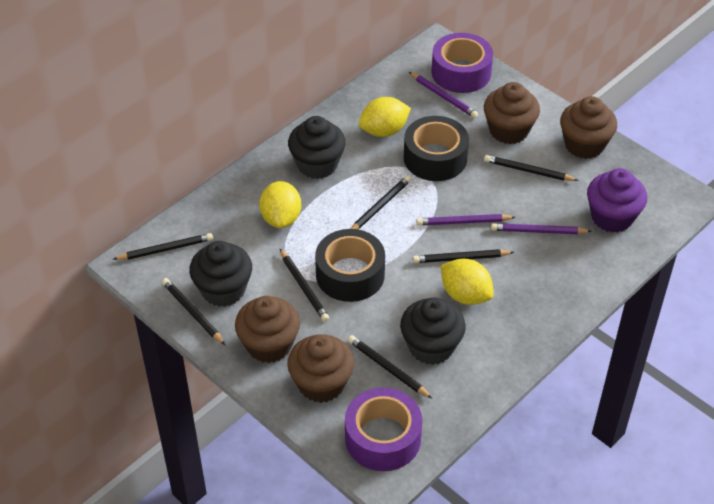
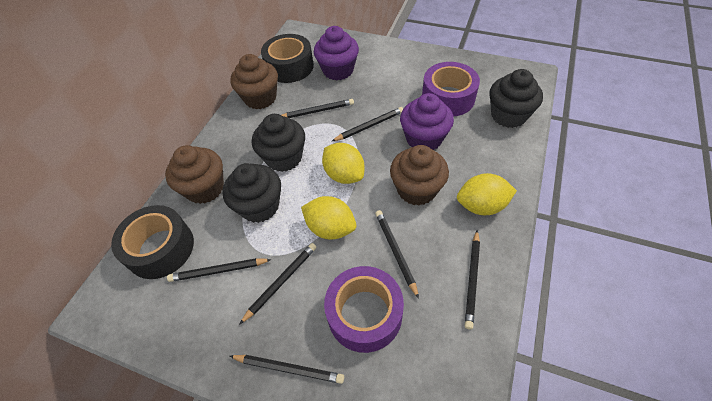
brown cupcake: [235,296,300,363] [287,334,354,403] [484,82,540,144] [560,96,617,159] = 4 -> [165,145,224,204] [230,54,278,109] [390,145,449,205] = 3
purple cupcake: [587,168,647,233] = 1 -> [314,26,359,80] [400,93,454,150] = 2
purple pencil: [409,72,478,118] [416,214,515,225] [491,223,592,234] = 3 -> none = 0

